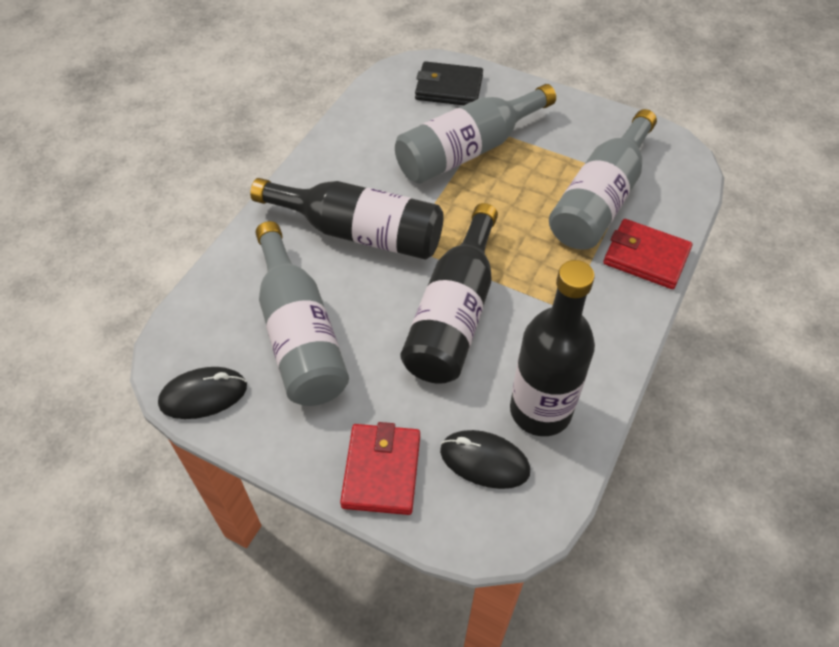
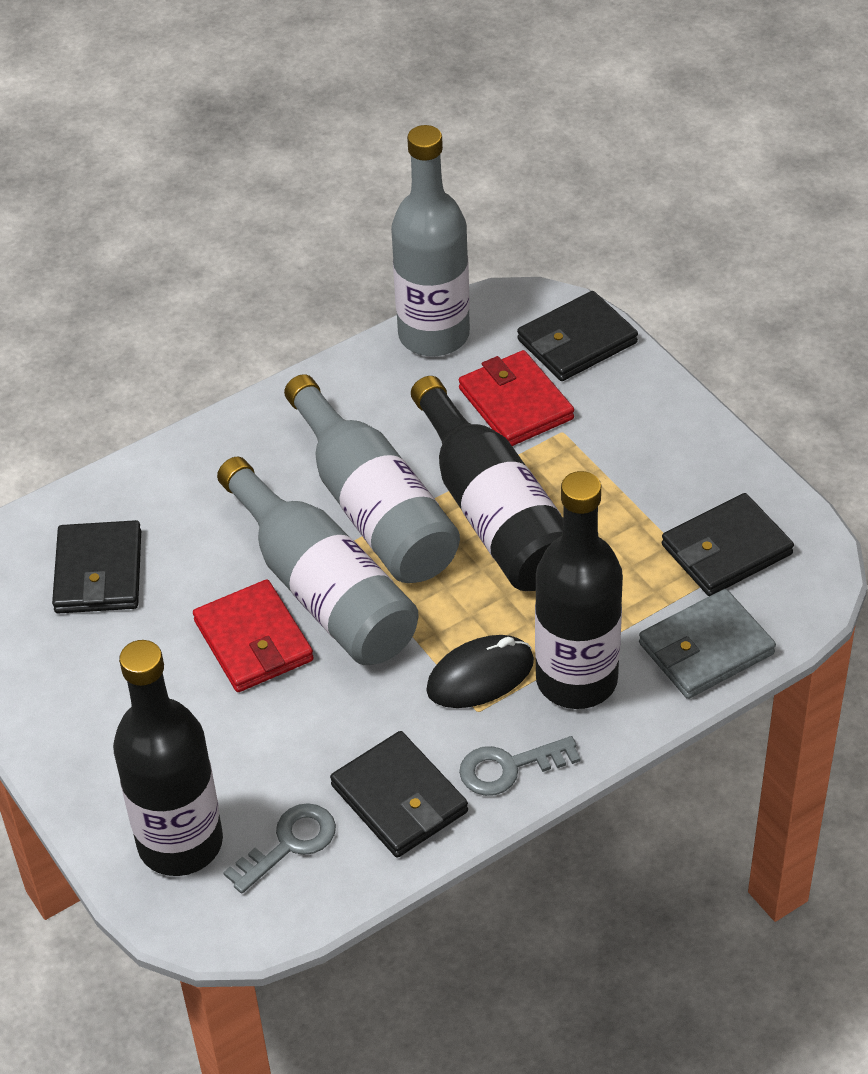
black mouse: [158,367,247,419] [440,430,530,489] = 2 -> [426,635,534,708] = 1
black wallet: [415,61,483,105] = 1 -> [52,520,141,614] [330,731,468,858] [517,291,638,381] [662,493,794,596] = 4
grey key: none = 0 -> [223,803,336,894] [459,736,581,796] = 2
grey wallet: none = 0 -> [639,589,776,699] = 1

